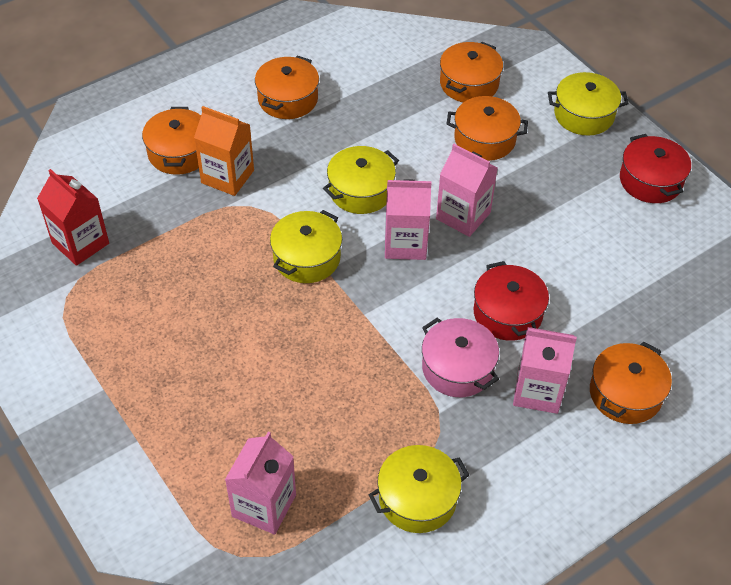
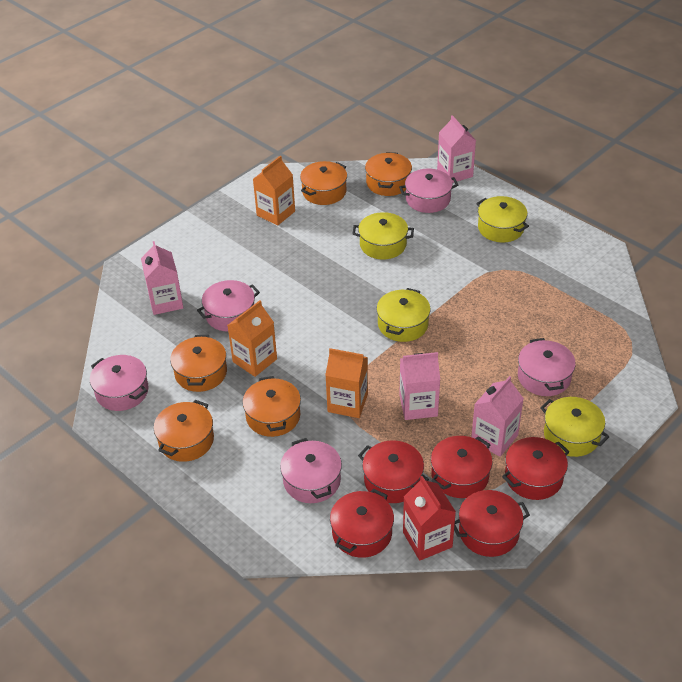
orange carton: [194,106,254,196] = 1 -> [227,300,277,377] [253,156,295,226] [325,348,368,418] = 3
pink pot: [422,318,499,397] = 1 -> [90,355,148,411] [197,280,260,331] [280,438,342,503] [399,169,458,213] [518,338,576,396] = 5
red pot: [474,261,549,341] [620,134,691,203] = 2 -> [330,489,394,558] [358,440,429,503] [431,436,493,498] [454,490,530,557] [502,437,569,500] = 5

